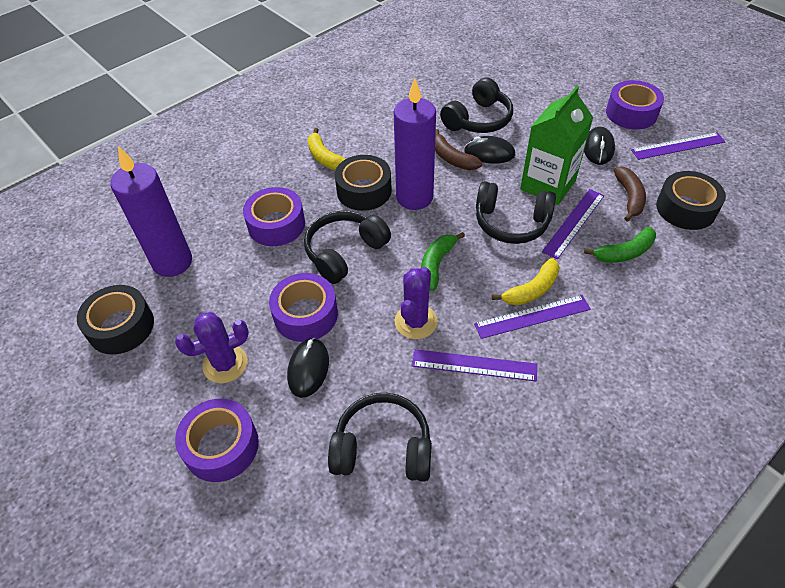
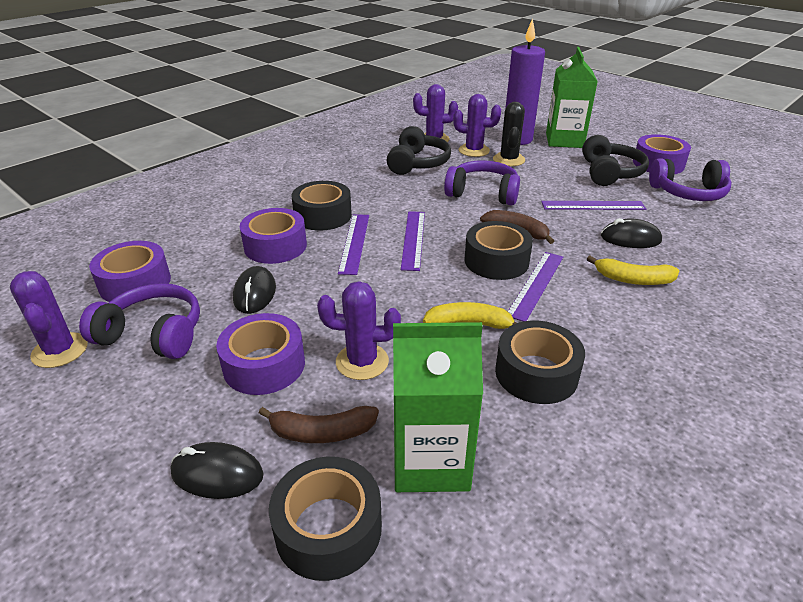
black cactus: none = 0 -> [493,102,525,166] = 1
black headphones: [304,211,391,284] [328,393,432,482] [440,78,513,133] [476,181,556,244] = 4 -> [387,126,451,175] [582,135,649,186] = 2
black tape: [77,285,154,354] [335,155,392,211] [656,171,726,230] = 3 -> [269,456,382,581] [291,181,352,231] [465,221,533,280] [495,321,585,404] = 4
green banana: [421,232,465,291] [584,227,656,263] = 2 -> none = 0
green carton: [520,86,594,205] = 1 -> [393,322,483,492] [546,47,598,148] = 2
purple cactus: [175,312,249,383] [395,267,438,339] = 2 -> [10,271,88,368] [317,281,401,380] [413,84,458,142] [453,94,501,157] = 4
purple candle: [110,146,192,277] [394,78,436,210] = 2 -> [505,18,545,145] = 1
purple headphones: none = 0 -> [79,283,200,359] [444,160,520,205] [649,158,731,201] = 3

